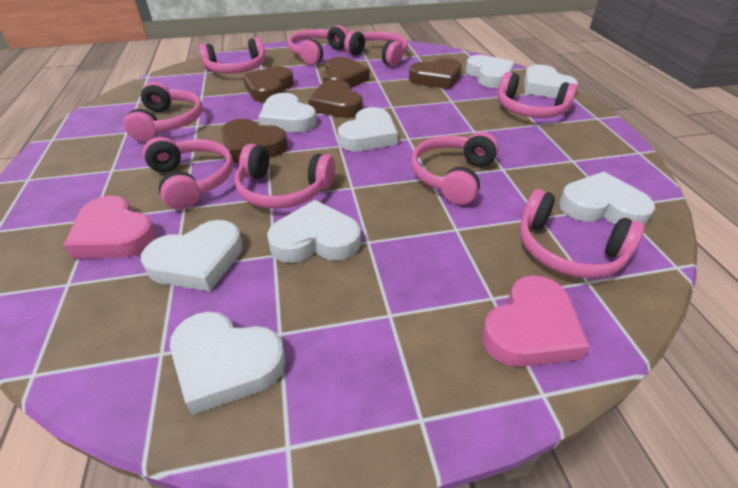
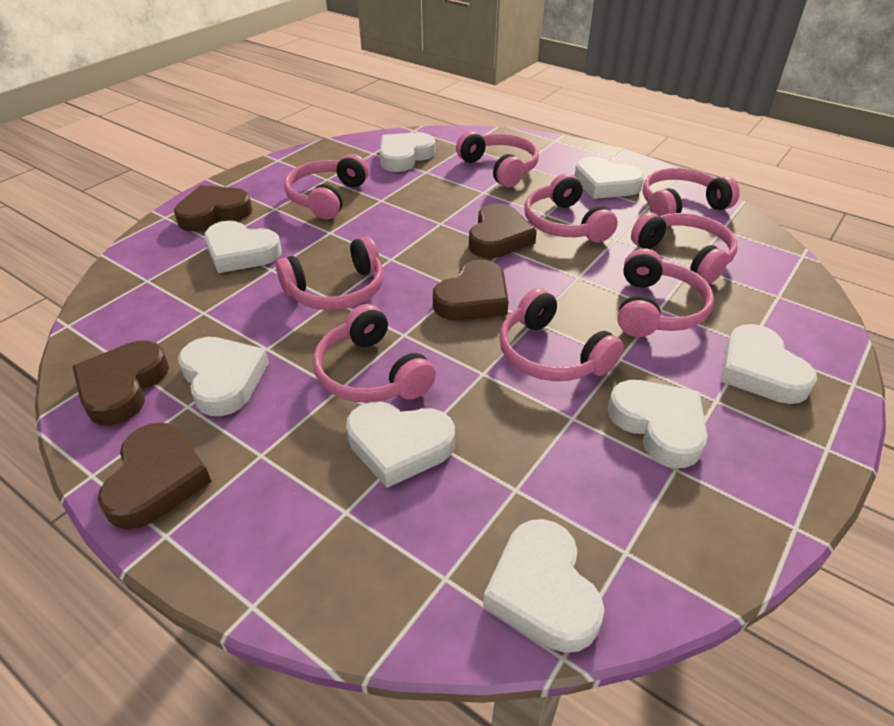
pink heart: [63,196,157,259] [481,275,590,367] = 2 -> none = 0

